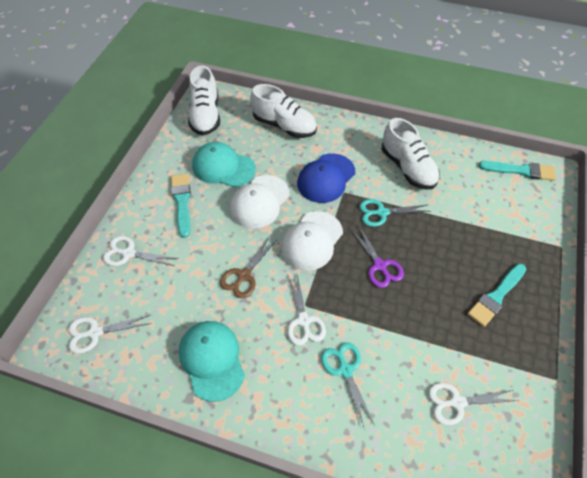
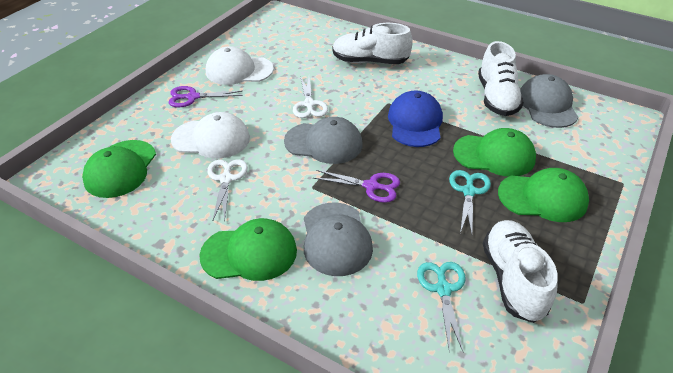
brown scissors: [220,237,276,298] = 1 -> none = 0
green cap: none = 0 -> [82,140,156,198] [199,218,297,281] [453,128,536,177] [498,168,589,222] = 4
grey cap: none = 0 -> [284,117,363,164] [304,203,373,276] [520,74,578,128] = 3
purple scissors: [351,226,404,288] = 1 -> [168,86,243,107] [313,170,400,203] = 2
turquoise brush: [171,174,191,238] [468,264,526,327] [479,161,556,181] = 3 -> none = 0
turquoise cap: [179,321,245,402] [192,142,256,188] = 2 -> none = 0
white scissors: [68,315,152,354] [103,236,179,266] [287,274,326,345] [428,383,519,425] = 4 -> [207,159,248,222] [293,76,328,118] = 2

